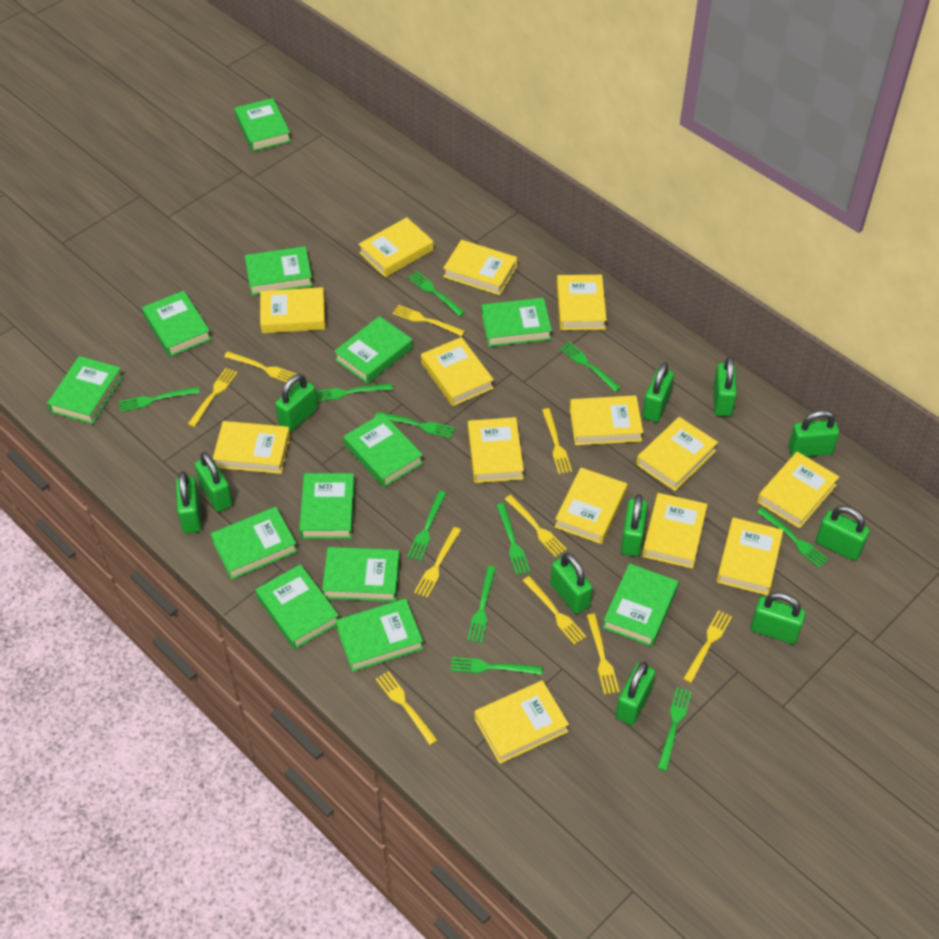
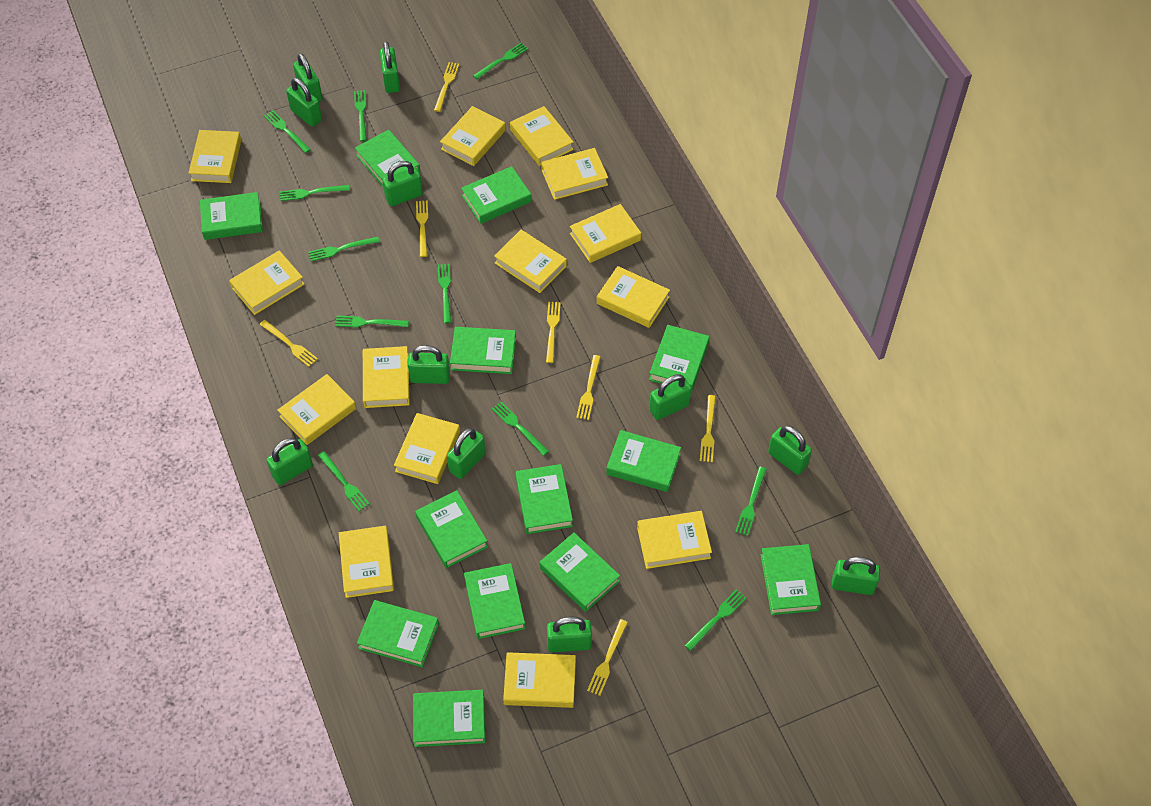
yellow fork: [188,368,238,427] [224,352,296,382] [376,671,437,745] [392,305,465,336] [414,527,461,598] [505,495,567,557] [523,576,586,645] [542,408,572,474] [587,614,619,695] [683,610,732,683] = 10 -> [260,320,318,367] [416,201,428,257] [434,62,459,112] [546,302,561,363] [576,355,601,420] [587,619,628,696] [700,395,716,462] = 7

